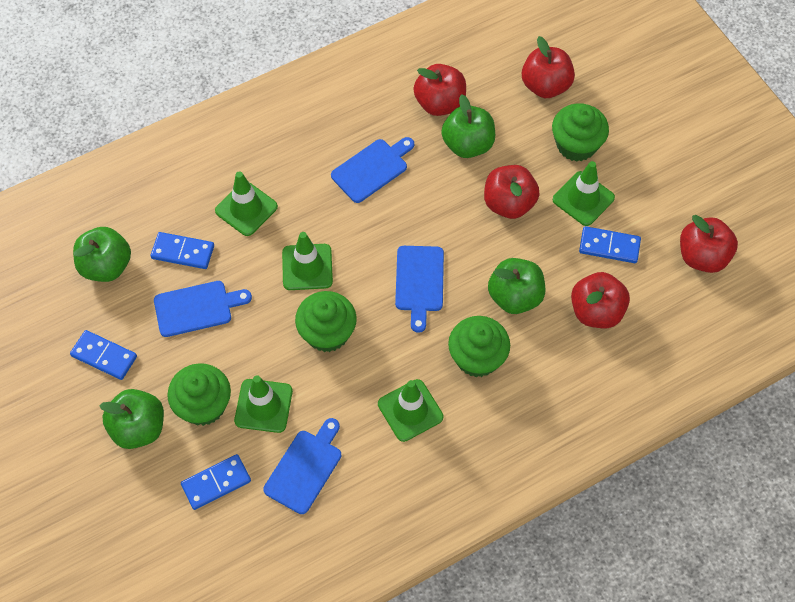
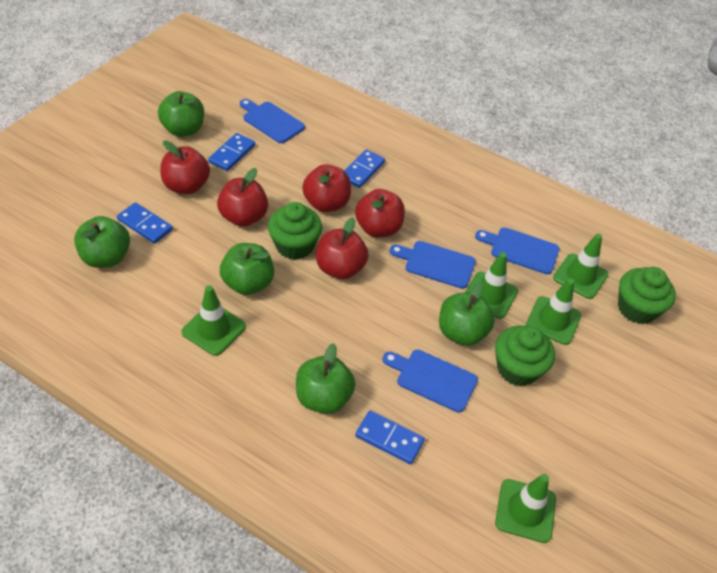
green apple: [73,227,131,282] [99,389,164,449] [441,94,495,158] [488,258,545,314] = 4 -> [74,216,130,268] [158,91,204,137] [220,243,274,295] [296,343,356,414] [439,282,495,346] = 5
green cupcake: [167,363,231,426] [295,291,357,352] [448,316,510,377] [552,103,609,162] = 4 -> [268,202,322,260] [495,325,555,386] [618,267,676,324] = 3

